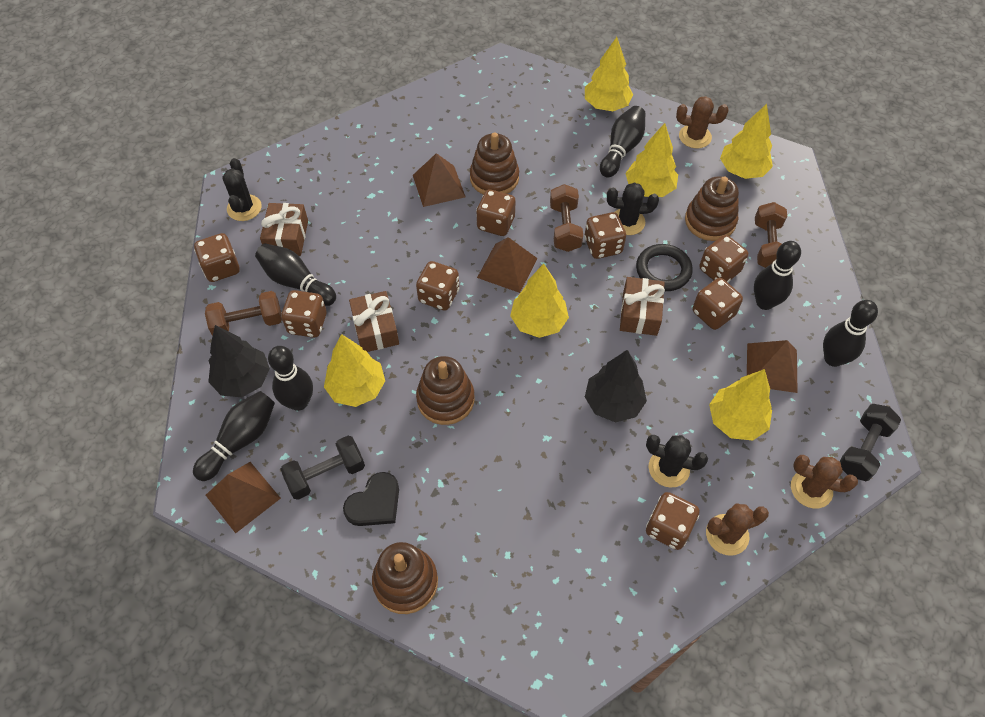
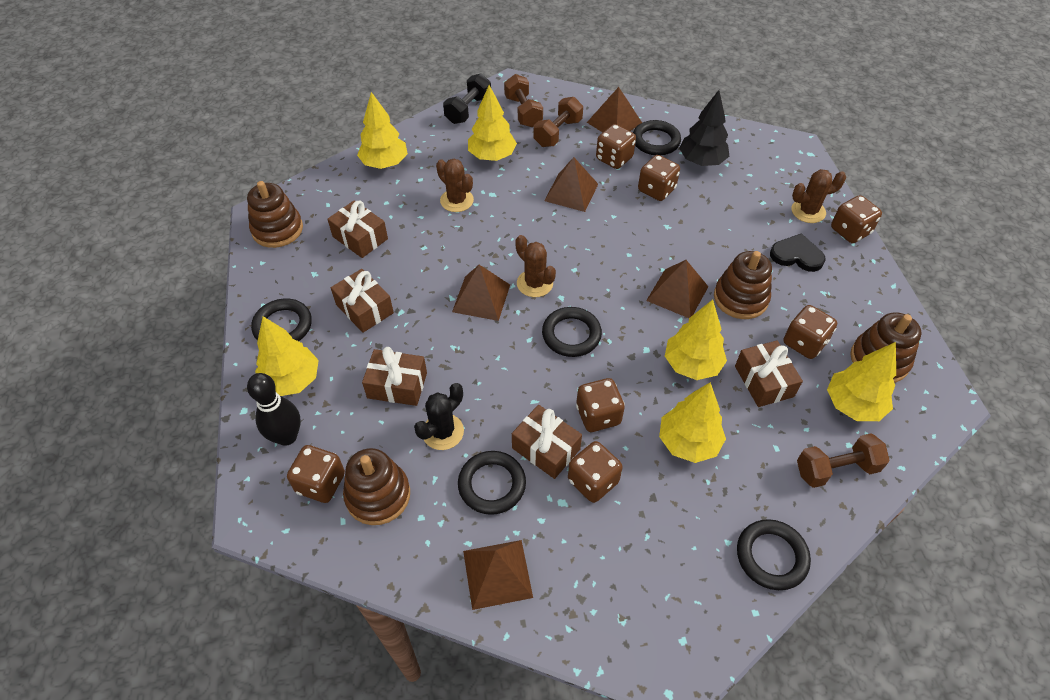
black bowling pin: [193,391,275,481] [255,243,336,306] [268,346,313,411] [600,106,645,177] [754,241,801,310] [823,300,878,367] = 6 -> [247,373,301,446] = 1
black cactus: [222,158,262,221] [607,182,659,235] [646,435,708,488] = 3 -> [414,383,464,450] = 1
black dumbbell: [280,436,365,500] [839,404,901,481] = 2 -> [443,73,491,124] = 1
black ring: [636,244,693,291] = 1 -> [251,298,312,341] [458,451,526,515] [542,307,602,357] [633,120,681,155] [737,519,811,590] = 5
black tree: [208,325,270,397] [585,350,647,422] = 2 -> [679,90,729,166] = 1
brown dice: [194,233,240,282] [281,290,327,338] [416,261,459,310] [476,189,516,236] [584,212,626,259] [646,492,699,550] [693,278,743,330] [700,235,748,282] = 8 -> [287,445,345,503] [568,441,623,503] [576,378,625,432] [596,124,636,169] [638,155,680,201] [784,305,837,359] [831,195,882,243] = 7
brown gift: [260,203,308,256] [349,291,399,352] [620,277,665,336] = 3 -> [328,200,388,258] [331,269,394,333] [362,347,427,406] [512,405,582,479] [735,341,803,407] = 5
brown pyramid: [206,462,281,533] [413,153,466,207] [477,237,537,293] [747,340,798,393] = 4 -> [452,265,510,321] [463,540,533,610] [544,157,598,212] [587,87,642,132] [646,260,708,318] = 5

